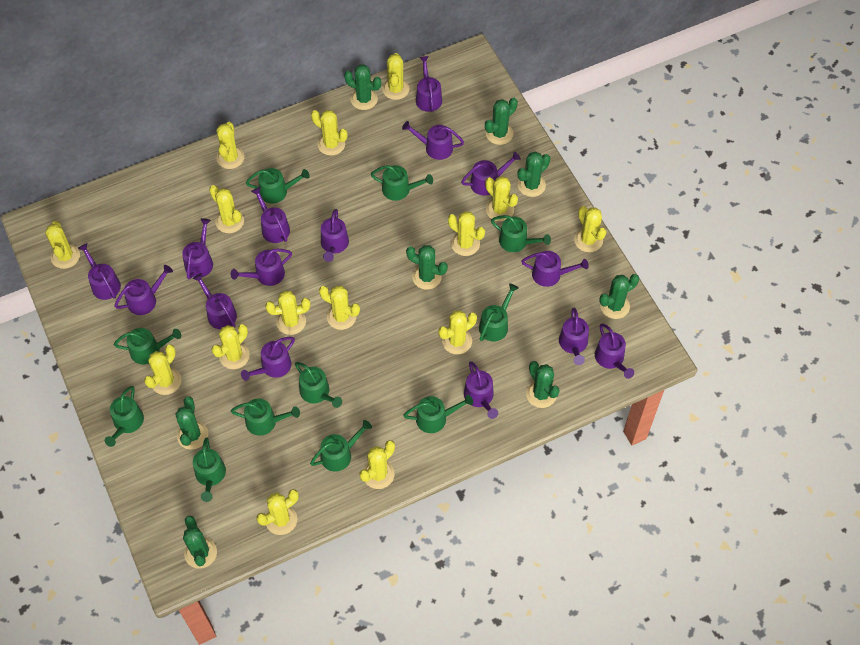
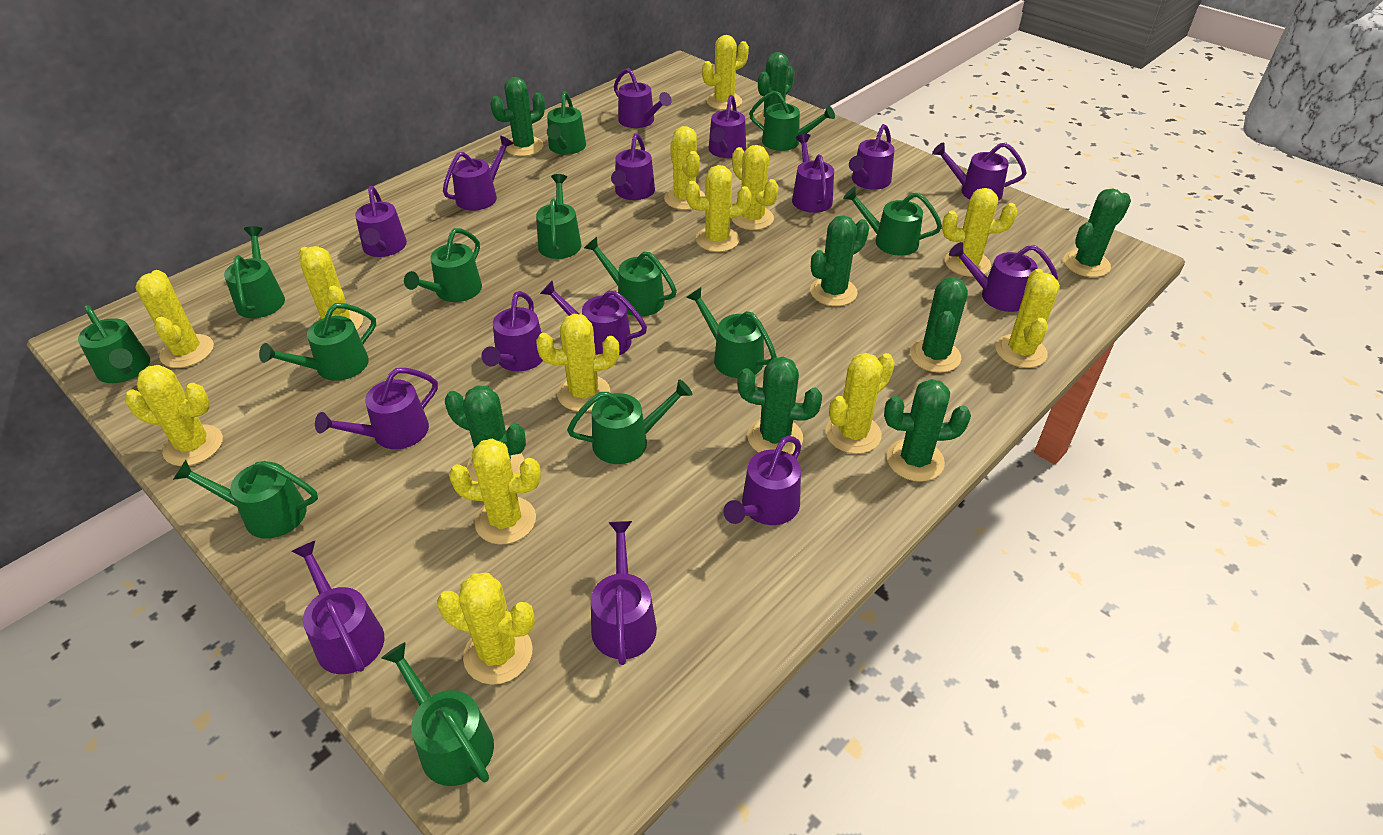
green watering can: [105,386,144,447] [114,328,181,364] [193,438,226,502] [231,398,300,436] [246,168,310,203] [295,362,342,408] [310,420,372,472] [371,165,433,201] [403,395,473,433] [479,283,519,341] [491,215,551,252] = 11 -> [78,305,150,383] [173,460,318,539] [224,226,285,318] [259,303,376,381] [381,642,494,786] [404,228,482,302] [536,174,582,259] [547,91,586,155] [567,379,692,464] [584,237,677,316] [686,288,777,378] [749,91,835,151] [843,187,942,256] = 13
yellow cactus: [45,221,80,269] [144,345,181,395] [209,185,244,233] [211,324,250,369] [216,122,245,169] [256,489,299,535] [265,291,311,335] [311,110,348,156] [319,286,360,330] [359,440,395,489] [382,53,409,100] [439,310,477,354] [448,211,485,256] [485,176,518,221] [574,206,606,252] = 15 -> [125,365,223,466] [135,270,214,368] [298,246,363,330] [437,573,535,685] [449,439,541,544] [536,314,619,411] [664,126,705,210] [685,165,751,252] [702,35,749,110] [731,145,779,230] [826,353,895,454] [942,188,1017,277] [995,269,1060,368] = 13

